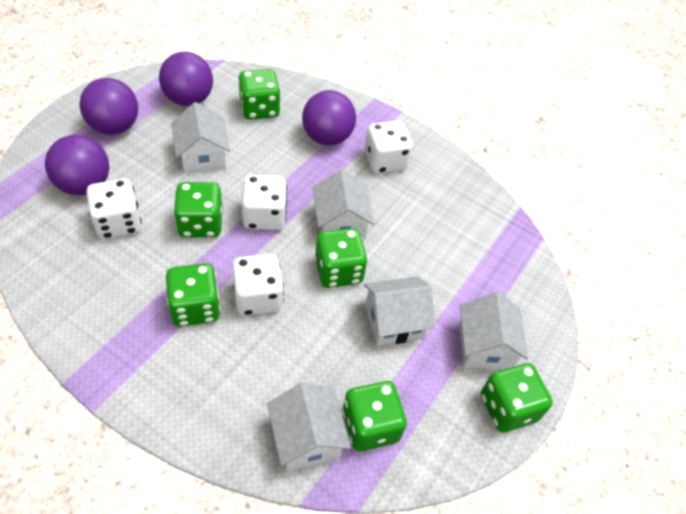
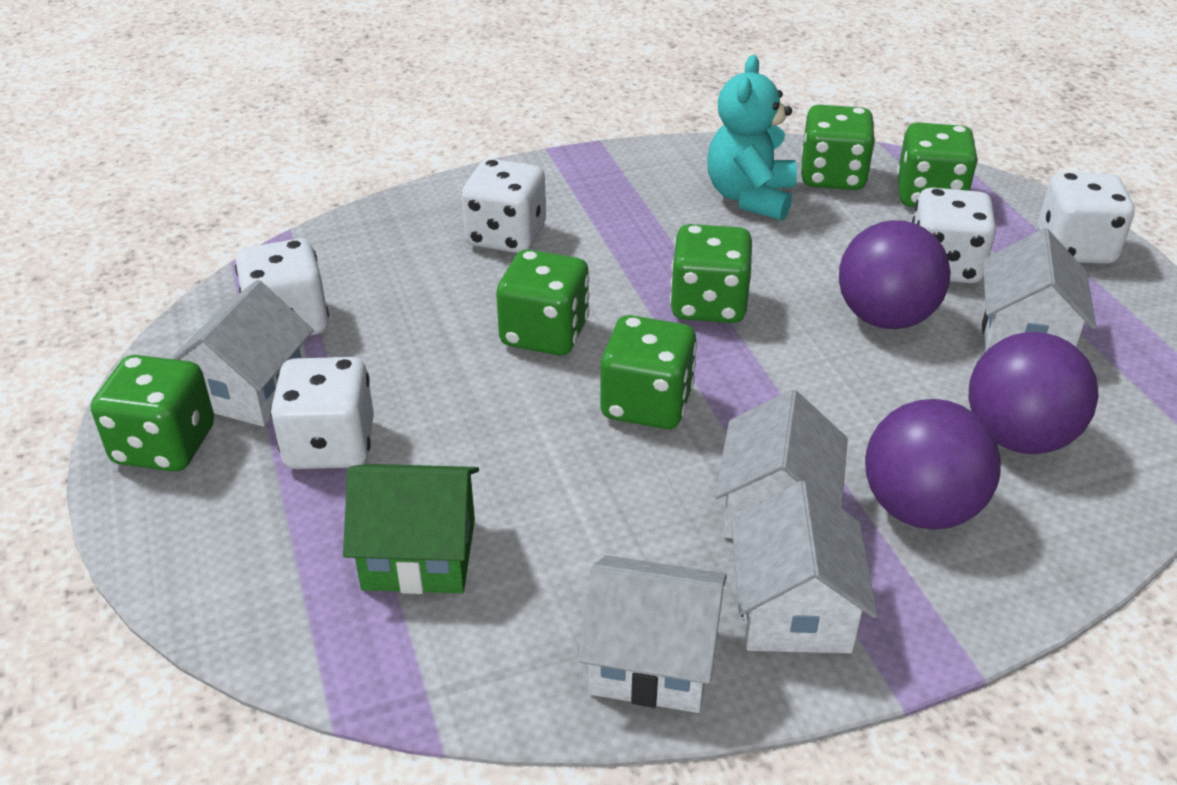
green house: none = 0 -> [343,464,479,594] = 1
purple ball: [45,135,109,195] [79,78,138,135] [159,52,213,106] [302,90,356,145] = 4 -> [839,220,951,329] [865,399,1001,530] [969,332,1099,454] = 3
turquoise teddy bear: none = 0 -> [707,55,797,221] = 1
white dice: [86,179,142,239] [232,254,284,316] [242,175,287,230] [365,121,413,174] = 4 -> [235,239,329,335] [270,357,374,469] [461,159,546,253] [912,188,996,283] [1038,172,1135,264] = 5

